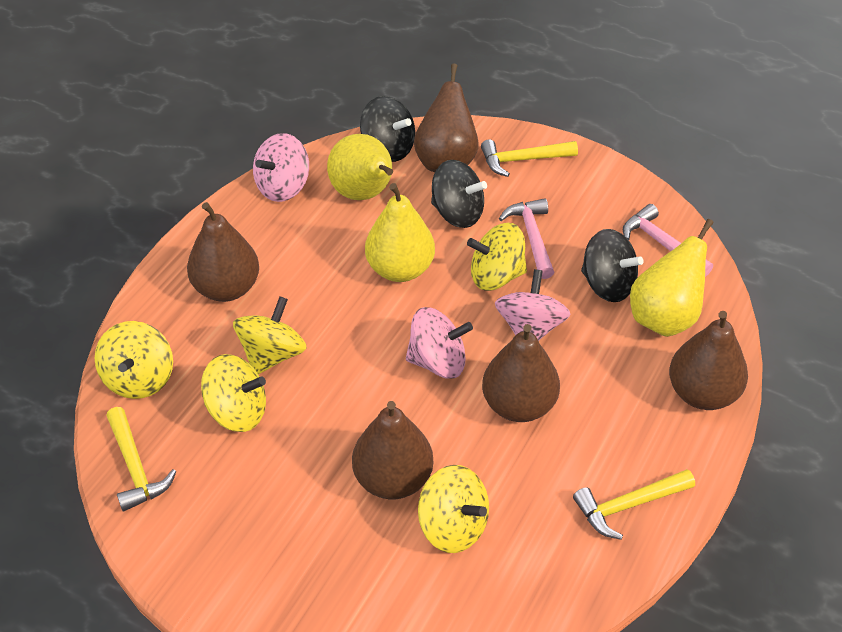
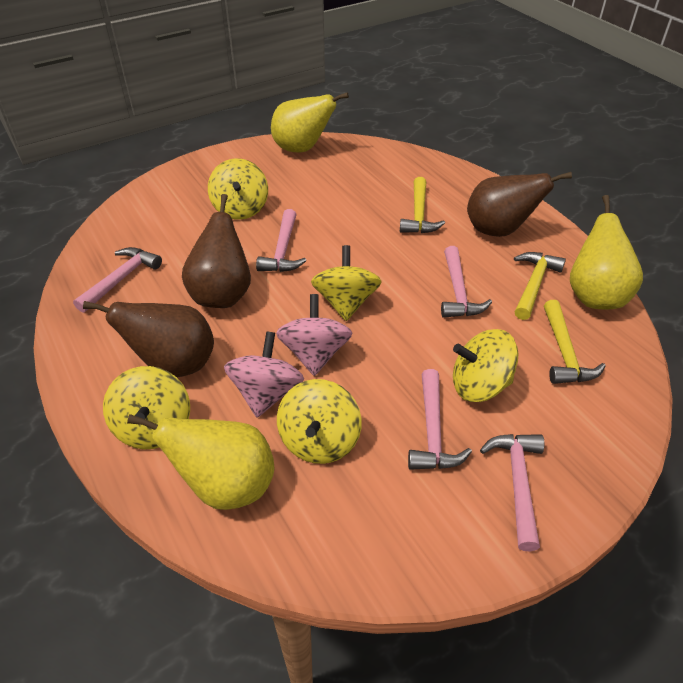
black spinning top: [360,96,415,162] [431,160,487,228] [581,229,643,302] = 3 -> none = 0
brown pear: [187,202,259,302] [352,401,433,499] [414,63,479,172] [482,324,560,422] [669,311,748,410] = 5 -> [83,301,214,377] [182,194,251,308] [467,172,572,237] = 3
pink hammer: [499,198,554,279] [623,204,713,277] = 2 -> [73,247,162,313] [256,209,306,272] [408,369,472,470] [441,246,492,318] [480,434,544,551] = 5
pink spinning top: [253,133,309,202] [406,307,473,379] [495,269,570,341] = 3 -> [224,331,304,418] [276,294,352,376] = 2

